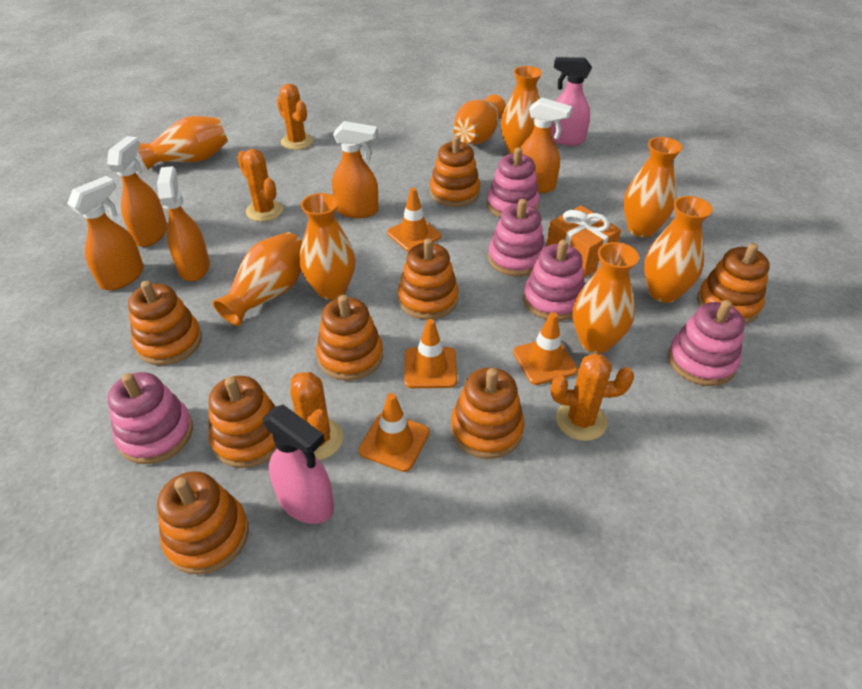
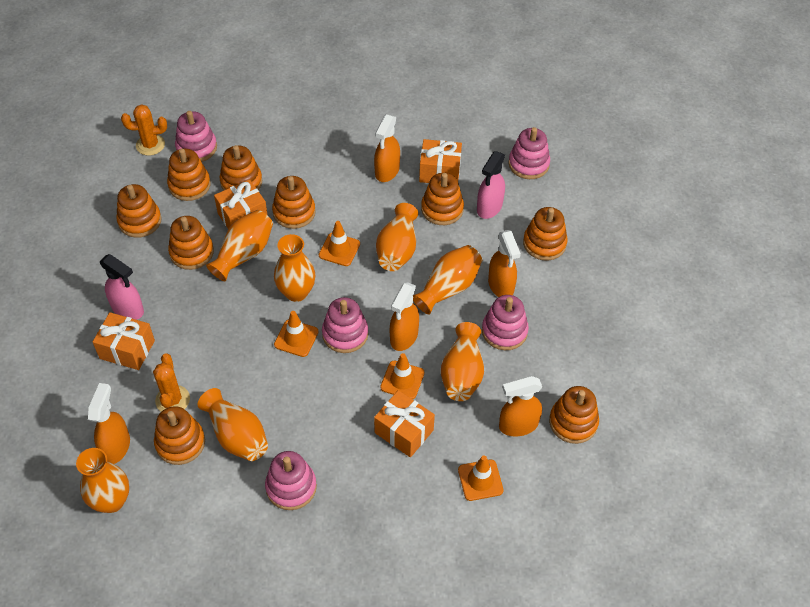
orange cactus: [237,149,283,222] [277,83,313,150] [290,372,343,460] [551,353,634,441] = 4 -> [121,104,167,156] [153,353,190,412] = 2
orange gift: [546,205,621,278] = 1 -> [93,312,155,370] [214,179,268,229] [374,390,435,458] [419,139,462,183] = 4
orange stacking toy: [128,281,202,365] [157,471,249,575] [209,376,277,468] [316,295,383,381] [398,239,459,320] [430,135,480,207] [451,368,524,459] [697,243,770,324] = 8 -> [116,184,162,238] [154,406,205,465] [167,148,211,201] [168,216,214,270] [220,145,262,191] [272,176,316,229] [421,173,464,225] [523,207,568,261] [549,386,599,444] = 9
orange vase: [138,116,228,170] [213,232,302,326] [300,193,356,300] [454,95,506,144] [501,66,542,154] [573,242,639,353] [623,137,682,237] [644,196,713,303] = 8 -> [76,448,129,513] [198,388,268,461] [206,210,273,281] [274,234,316,302] [376,203,418,271] [413,245,482,315] [441,322,484,401] = 7

